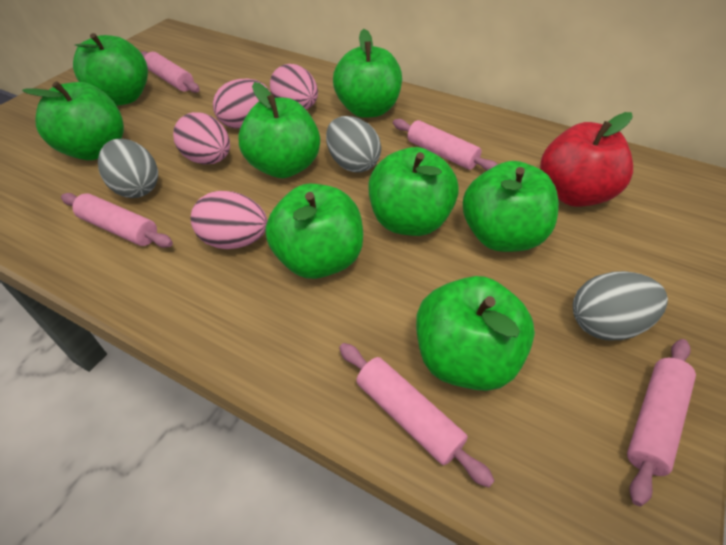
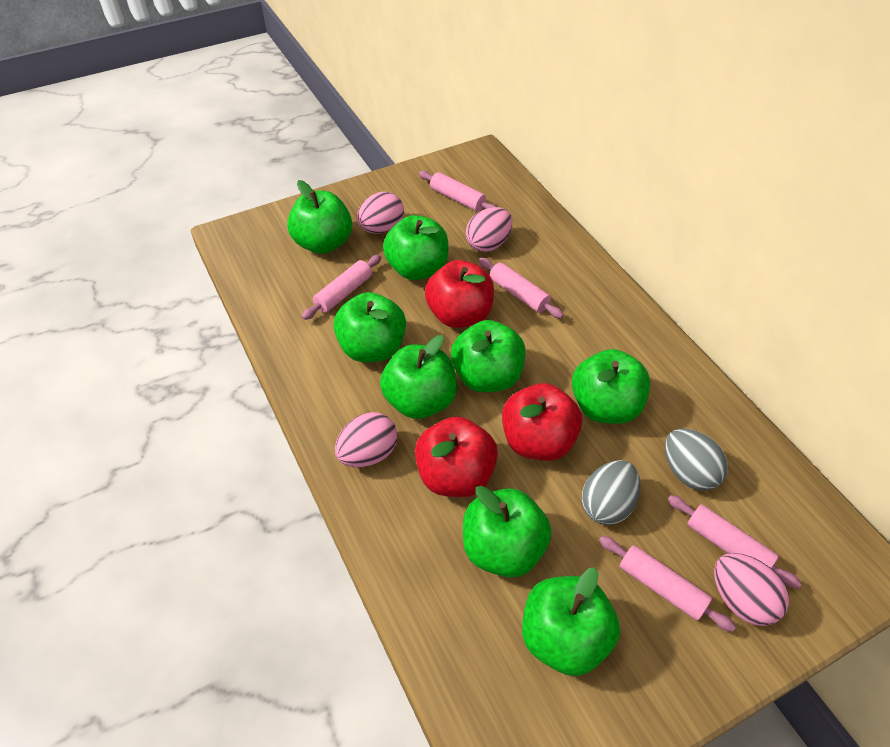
grey egg: [98,139,158,198] [326,116,381,173] [573,271,668,340] = 3 -> [581,460,641,525] [665,428,728,491] = 2
red apple: [540,112,633,207] = 1 -> [415,416,498,497] [425,260,494,328] [502,383,582,461] = 3

